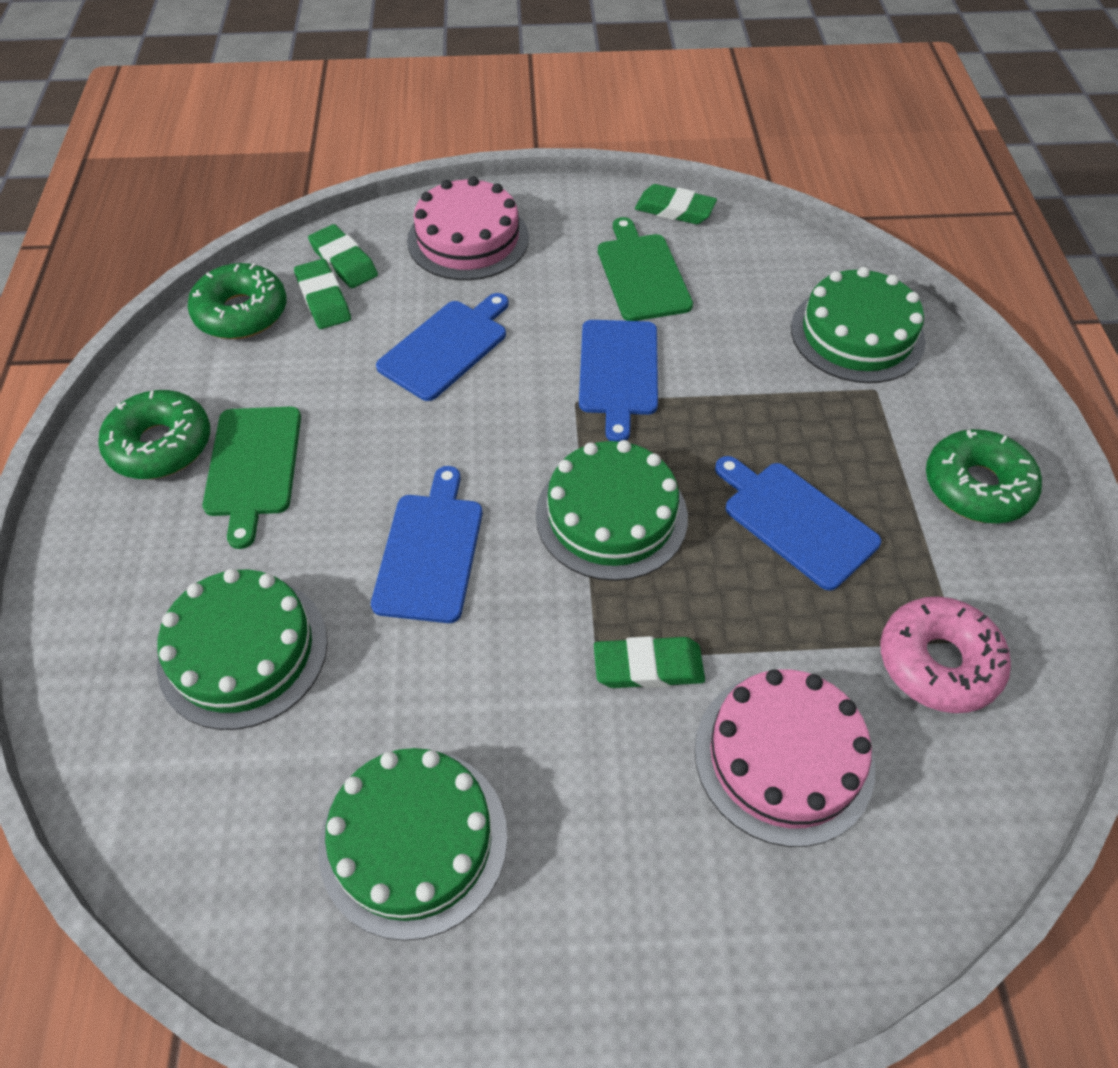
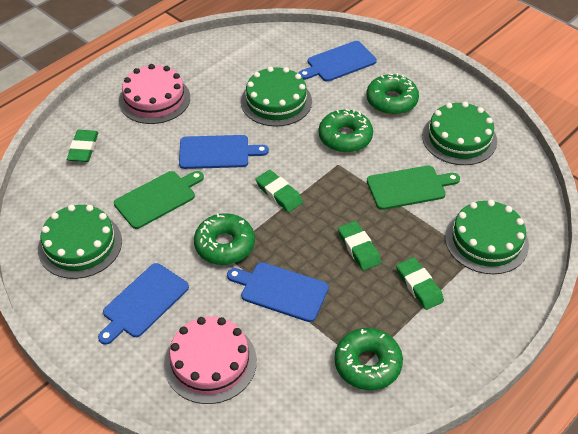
green donut: [98,390,210,479] [188,263,287,339] [926,429,1042,524] = 3 -> [194,213,255,265] [319,109,373,153] [334,328,403,390] [366,73,419,115] = 4
pink donut: [880,596,1011,713] = 1 -> none = 0

